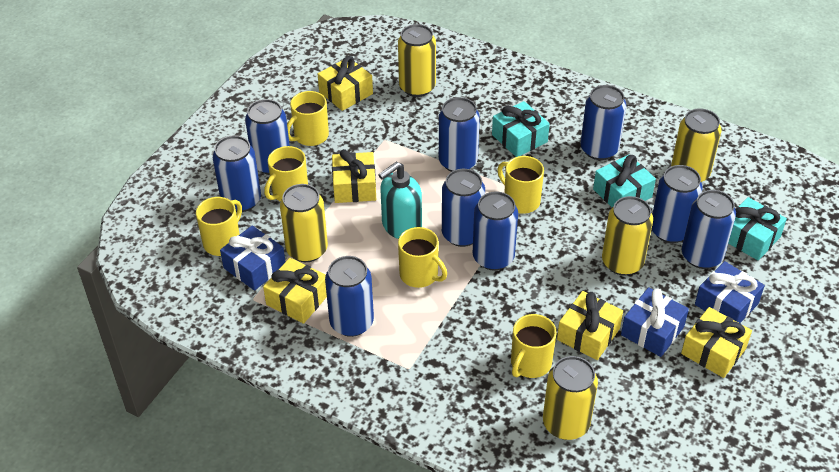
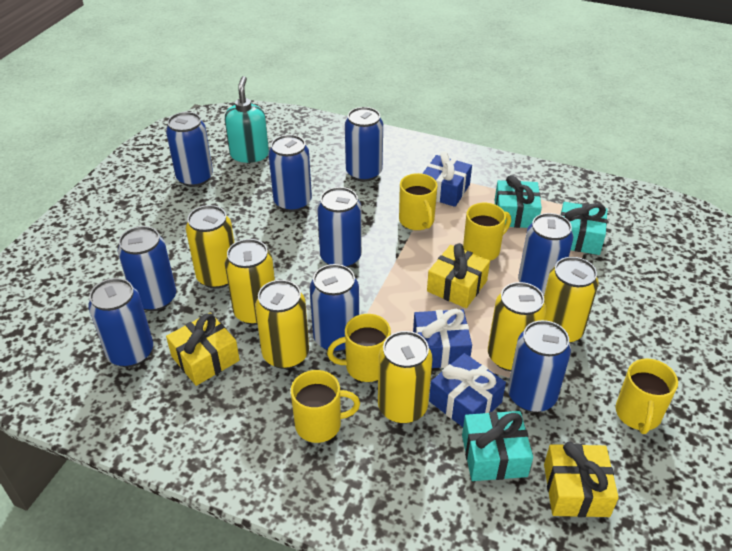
yellow can: [280,184,328,262] [398,24,436,97] [543,356,598,440] [602,196,653,275] [671,108,721,182] = 5 -> [186,205,234,289] [225,239,275,325] [255,280,309,369] [378,331,433,424] [488,282,546,371] [544,257,599,343] = 6
yellow gift: [263,258,327,324] [318,56,373,111] [332,149,376,203] [557,291,623,360] [681,307,752,378] = 5 -> [166,313,240,386] [427,243,490,308] [544,442,619,517] = 3
yellow mug: [196,197,242,256] [264,146,308,202] [287,91,329,146] [398,227,447,288] [497,156,544,214] [511,314,557,378] = 6 -> [291,370,360,443] [327,314,391,382] [399,173,438,230] [463,203,511,261] [616,358,678,434] = 5

